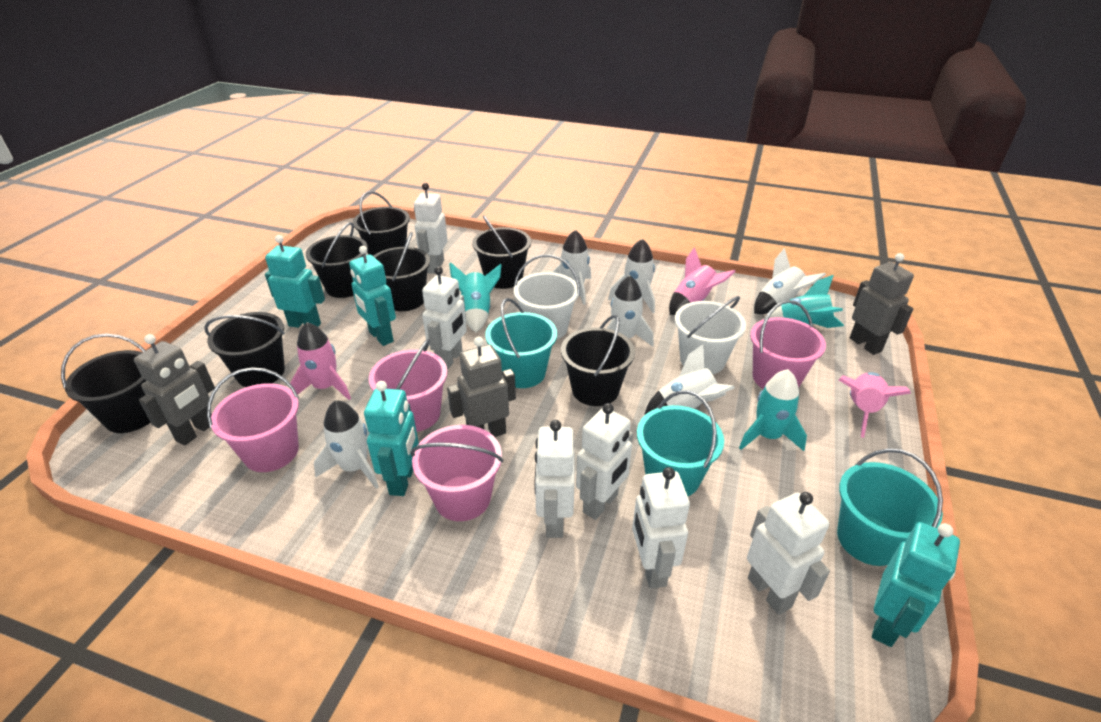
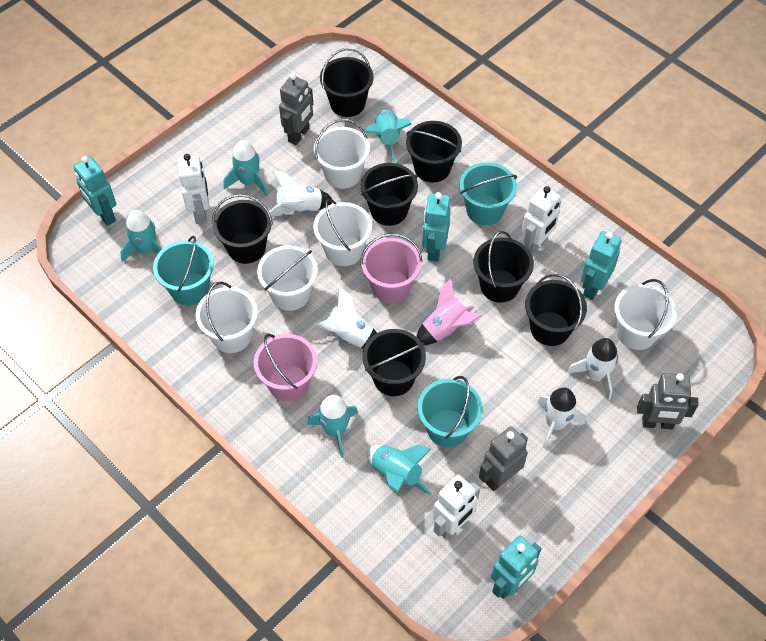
pink bucket: [207,367,299,472] [369,339,447,432] [410,425,503,521] [750,300,826,389] = 4 -> [254,334,317,401] [360,233,423,303] = 2
pink rocket: [290,322,351,400] [669,247,736,315] [839,372,911,438] = 3 -> [416,279,482,346] = 1
turquoise rocket: [449,262,502,332] [739,369,807,451] [764,275,844,328] = 3 -> [120,210,162,262] [224,140,268,196] [307,395,358,458] [366,110,412,163] [366,445,431,495] = 5
white bucket: [514,255,580,340] [675,296,746,374] = 2 -> [196,282,258,353] [257,245,318,311] [313,199,372,266] [314,119,370,189] [614,279,677,350] = 5
white robot: [414,183,448,274] [422,266,467,370] [534,420,574,538] [576,403,633,520] [632,467,690,588] [747,492,830,615] = 6 -> [178,154,209,224] [433,475,480,539] [521,186,561,255] = 3
white rocket: [314,400,379,489] [552,230,591,305] [607,275,654,347] [608,239,655,313] [644,344,735,415] [754,248,826,314] = 6 -> [269,170,333,216] [314,286,377,349] [538,388,586,448] [567,338,618,400] = 4

